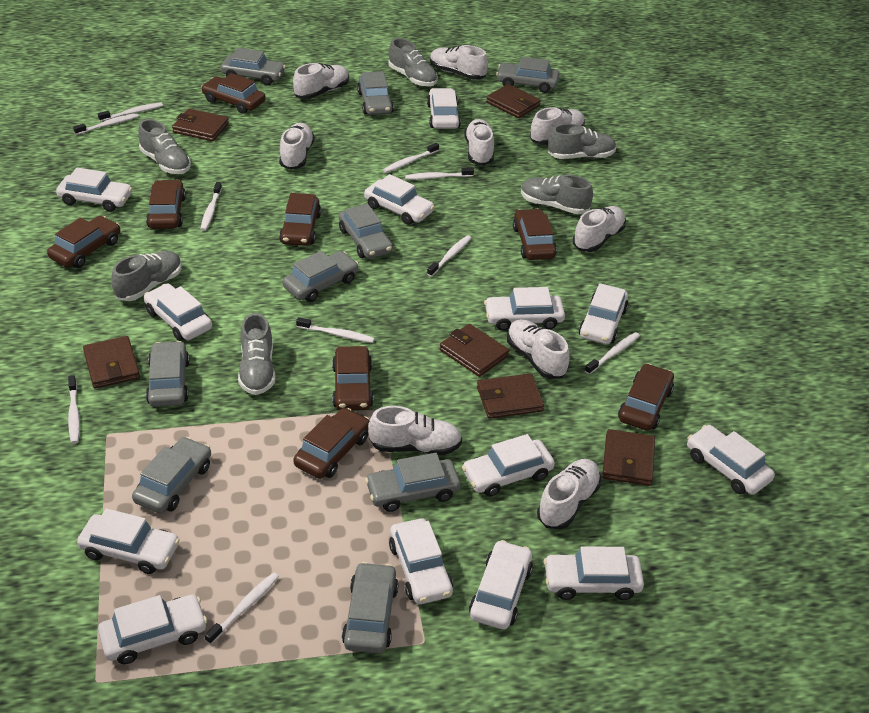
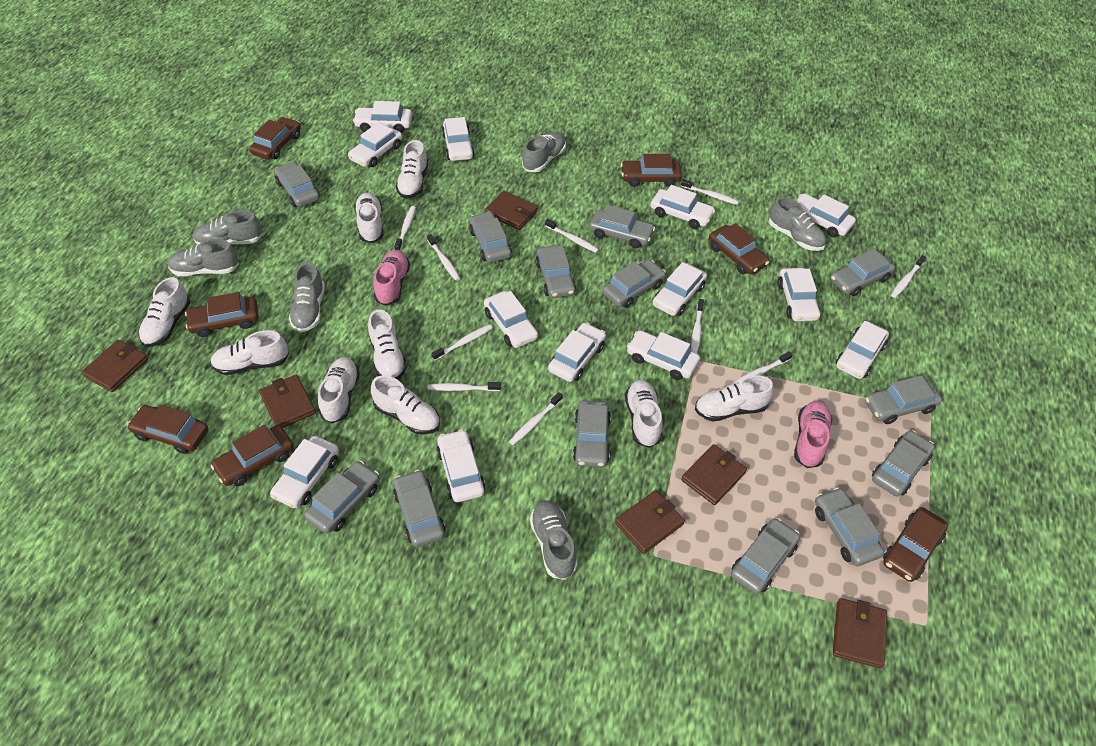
brown car: [47,216,120,268] [146,180,186,229] [201,73,266,114] [279,193,321,246] [293,408,370,479] [332,346,374,410] [513,209,557,260] [618,363,674,431] = 8 -> [127,405,208,454] [185,292,259,337] [211,425,294,486] [249,117,301,160] [621,154,682,187] [709,223,769,274] [883,507,948,582] = 7
grey car: [132,437,211,513] [146,341,190,407] [221,48,286,85] [282,251,359,302] [339,204,393,259] [342,562,399,653] [357,71,394,115] [365,453,460,512] [496,57,559,93] = 9 -> [274,162,320,207] [304,461,380,534] [393,470,445,547] [469,212,512,263] [535,245,576,298] [573,400,611,467] [589,205,655,248] [602,259,666,308] [731,518,800,594] [815,487,884,566] [830,249,895,296] [865,375,942,424] [872,430,935,497] = 13
pink shoe: none = 0 -> [373,250,410,306] [794,401,833,468] = 2

